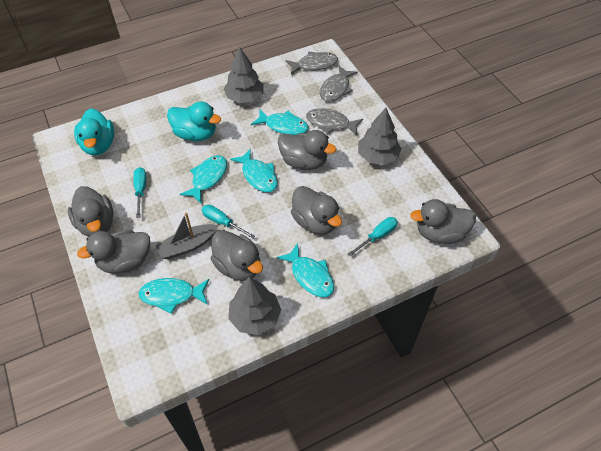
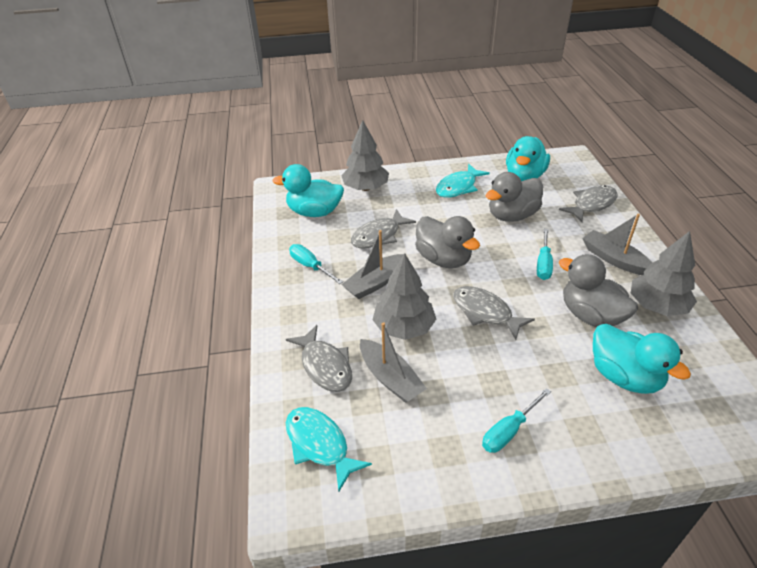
grey boat: [156,212,219,259] = 1 -> [341,230,404,299] [360,322,427,403] [582,214,653,275] = 3
grey duck: [68,186,113,237] [77,230,150,274] [211,230,263,281] [278,130,336,170] [291,186,342,235] [410,199,476,244] = 6 -> [415,216,480,268] [486,172,543,222] [559,254,638,327] = 3
grey fish: [285,52,338,75] [306,108,363,135] [320,65,358,102] = 3 -> [286,325,352,392] [351,209,416,249] [453,286,535,340] [559,185,618,222] = 4
turquoise duck: [74,108,114,155] [167,101,221,141] = 2 -> [272,164,344,217] [506,136,550,181] [593,324,691,394] = 3
turquoise fish: [139,278,209,314] [180,155,227,204] [230,148,278,192] [251,109,309,135] [277,243,334,297] = 5 -> [286,407,372,491] [436,164,490,198] = 2

